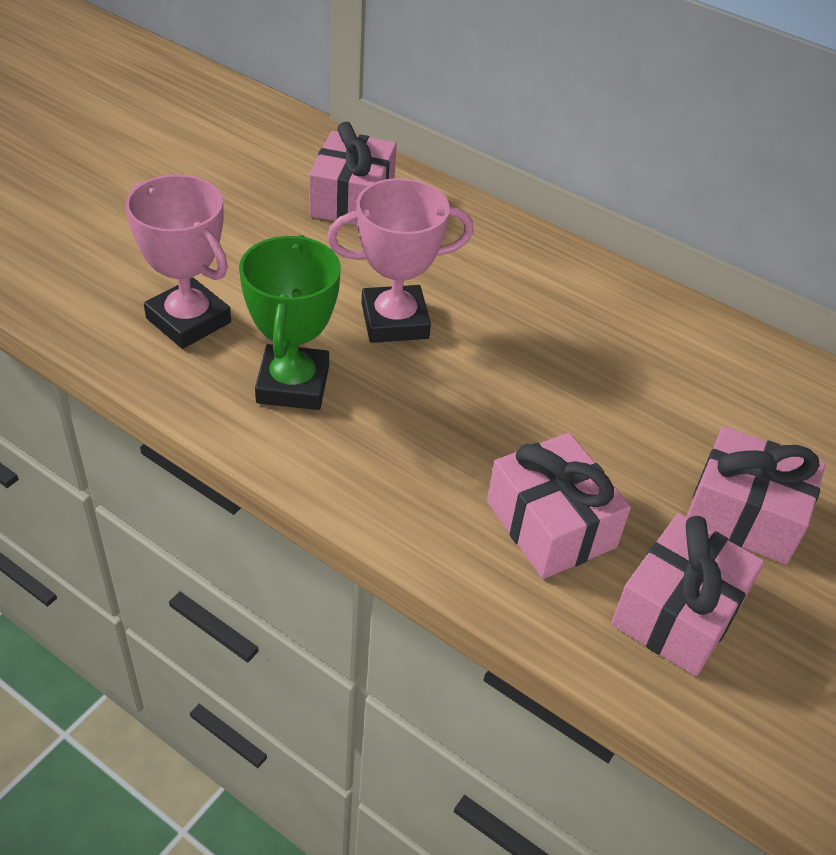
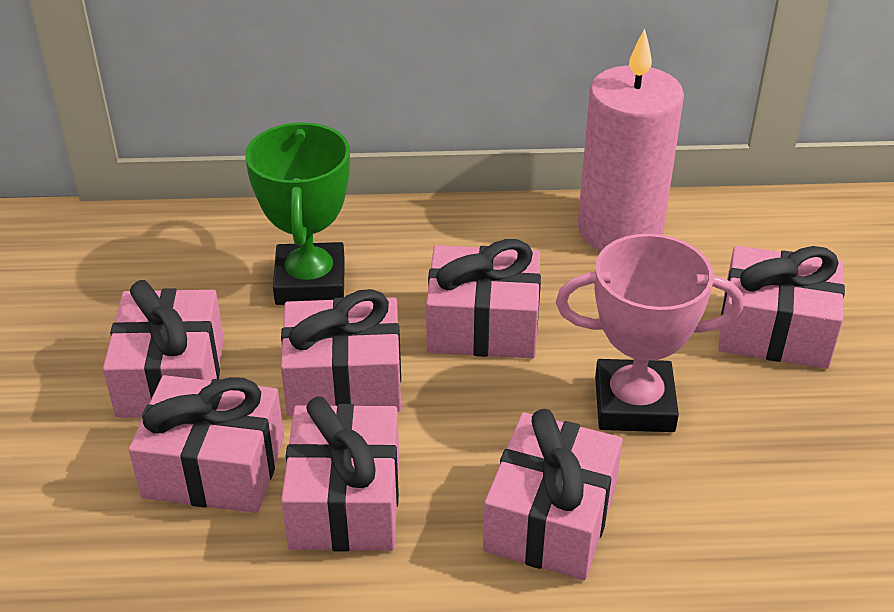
pink candle: none = 0 -> [578,28,684,251] = 1
pink gift: [309,122,397,225] [487,433,631,579] [611,513,764,676] [686,426,826,564] = 4 -> [103,280,224,418] [129,375,284,513] [281,289,401,416] [281,396,399,552] [426,239,541,358] [483,409,623,580] [718,245,845,369] = 7
pink trophy: [125,174,231,349] [327,178,474,343] = 2 -> [556,234,743,432] = 1

